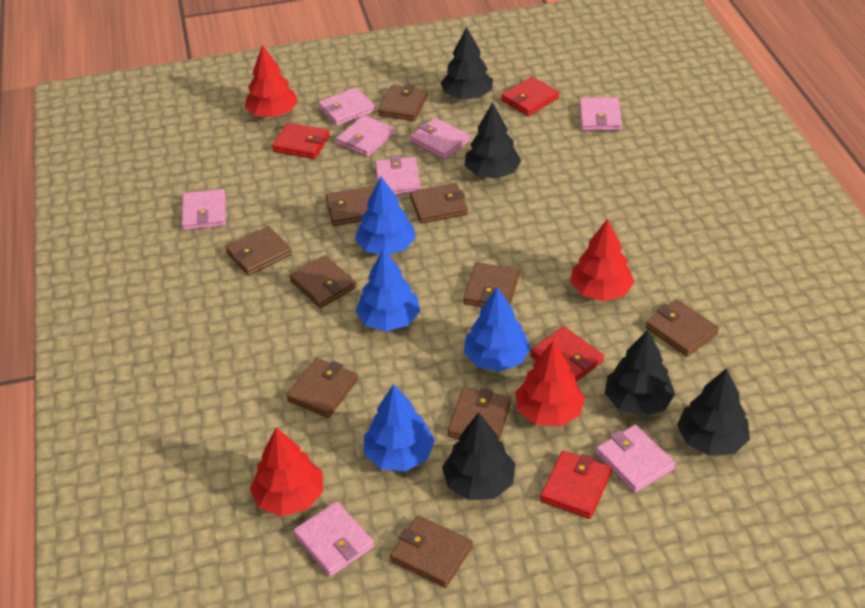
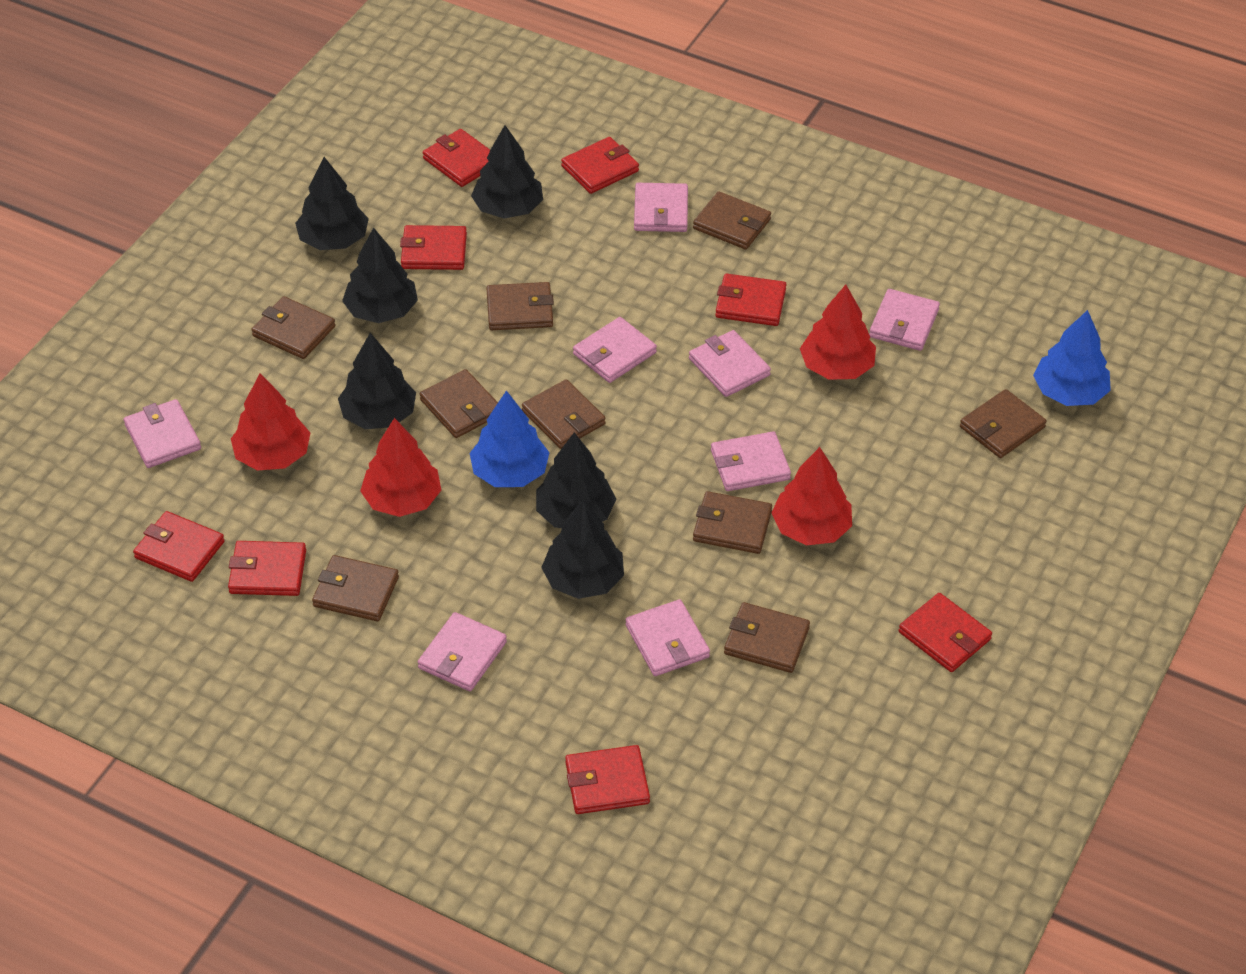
black tree: [441,27,493,99] [442,412,515,500] [465,102,521,179] [605,330,675,417] [677,368,750,456] = 5 -> [295,157,369,250] [338,333,416,429] [342,227,418,323] [471,125,543,219] [536,432,616,528] [541,499,624,599] = 6
blue tree: [355,176,416,255] [355,249,420,331] [364,384,435,471] [464,287,531,372] = 4 -> [470,390,550,487] [1033,310,1111,406] = 2
brown wallet: [225,226,292,276] [286,358,358,418] [289,255,357,308] [326,186,374,226] [378,84,428,121] [390,515,473,588] [410,183,468,224] [448,388,511,440] [463,263,519,307] [645,299,719,357] = 10 -> [251,296,335,359] [312,555,399,621] [420,369,498,438] [486,282,554,330] [522,379,606,449] [693,191,771,249] [693,491,772,554] [724,602,810,673] [960,389,1047,458] = 9
red wallet: [272,123,330,159] [501,77,559,116] [530,326,604,382] [540,451,612,519] = 4 -> [133,511,225,582] [228,541,306,596] [400,225,467,270] [423,129,490,187] [561,137,639,194] [565,745,650,814] [715,273,787,326] [899,593,992,672] = 8

